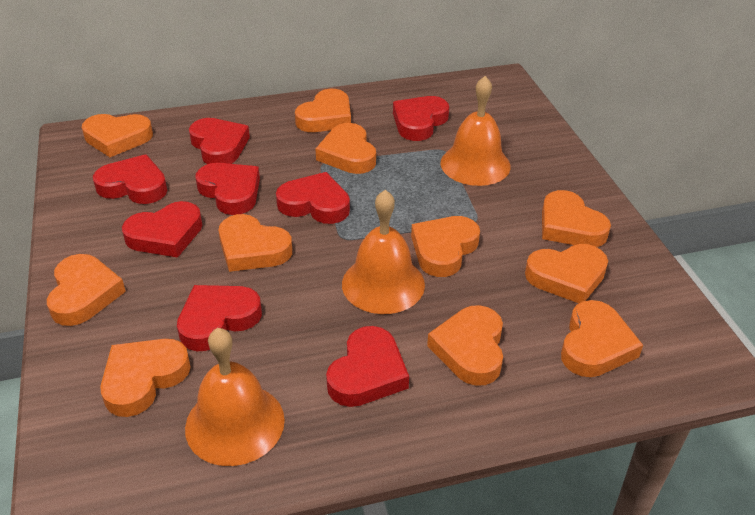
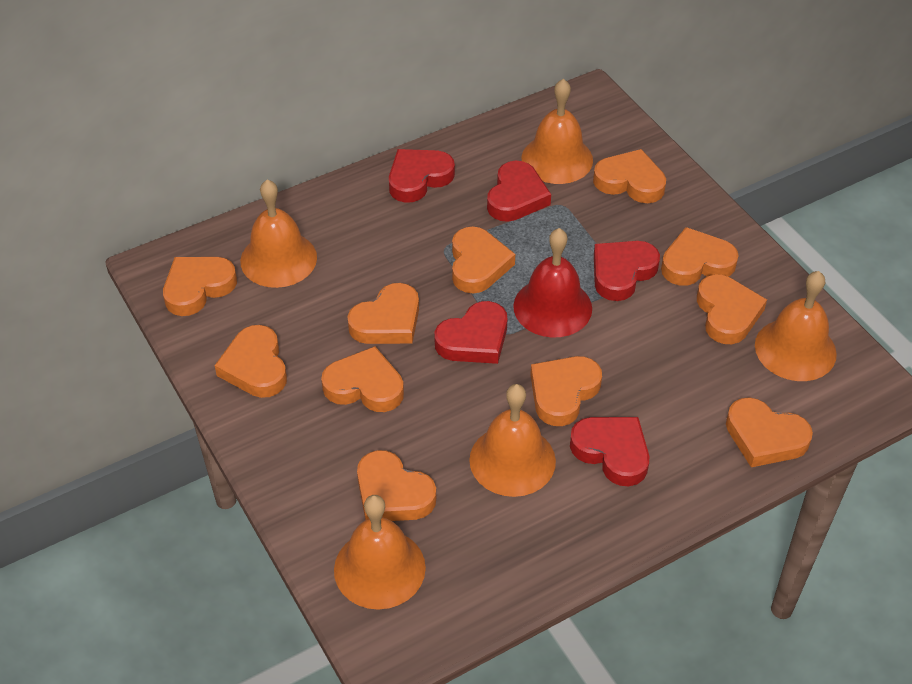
orange bell: [185,328,285,466] [342,190,425,314] [440,76,511,186] = 3 -> [240,179,317,288] [334,495,426,610] [469,384,556,497] [522,79,593,184] [755,271,837,381] = 5
red bell: none = 0 -> [513,228,592,337] = 1
red heart: [93,154,167,204] [122,201,202,258] [177,285,262,351] [189,118,250,164] [195,163,260,215] [276,172,350,224] [326,326,409,407] [393,96,449,141] = 8 -> [389,149,455,203] [434,301,507,364] [487,161,551,222] [570,417,649,486] [594,241,660,301] = 5

